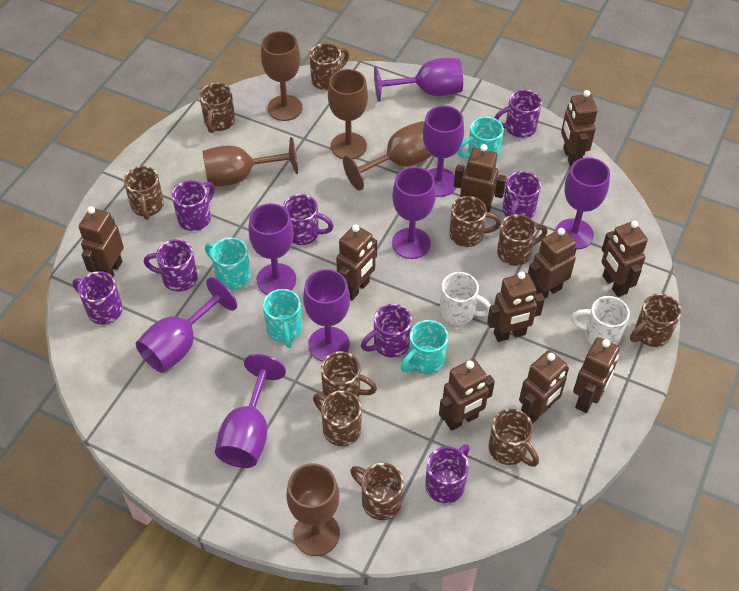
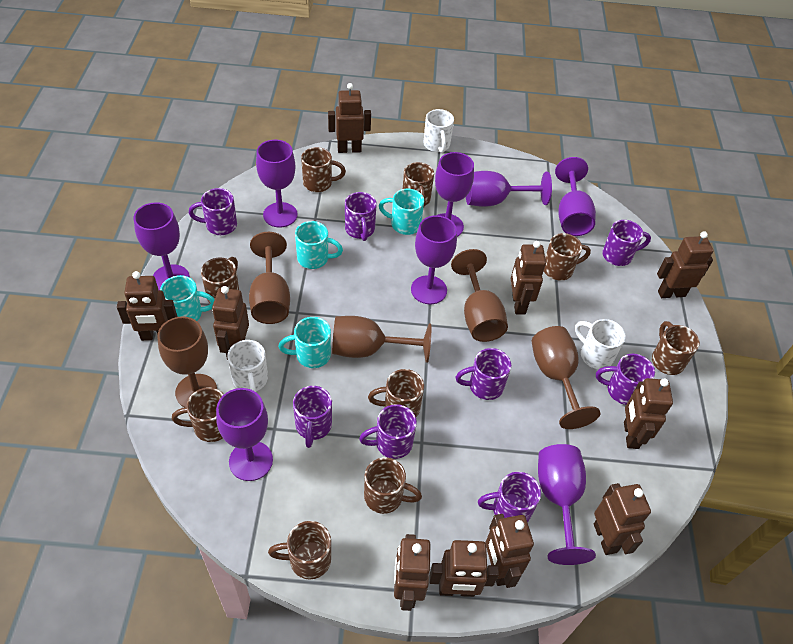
brown mug: [124,166,164,220] [199,83,235,133] [310,43,349,90] [313,390,362,446] [321,351,377,397] [350,463,404,520] [449,196,501,247] [489,409,539,467] [497,214,547,266] [630,293,681,347] = 10 -> [172,387,224,442] [201,257,239,303] [268,521,331,580] [301,147,346,192] [364,457,422,514] [368,369,424,417] [403,162,434,206] [544,233,591,281] [652,321,700,375] = 9
white mug: [440,272,491,325] [571,296,630,345] = 2 -> [227,340,268,392] [423,109,454,153] [575,319,626,369] = 3

